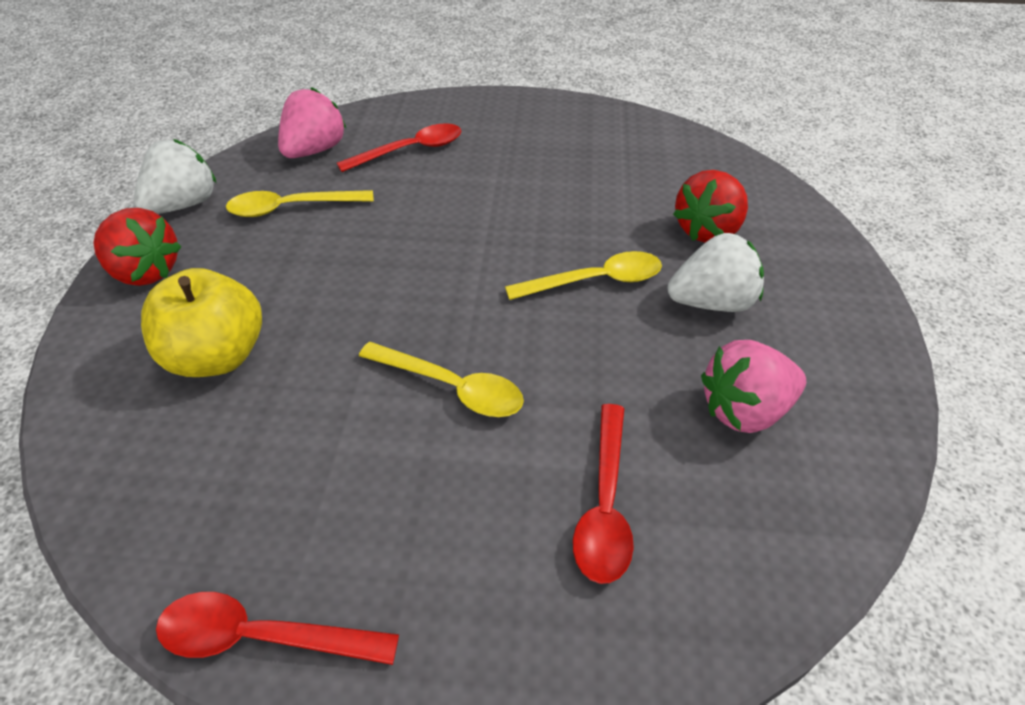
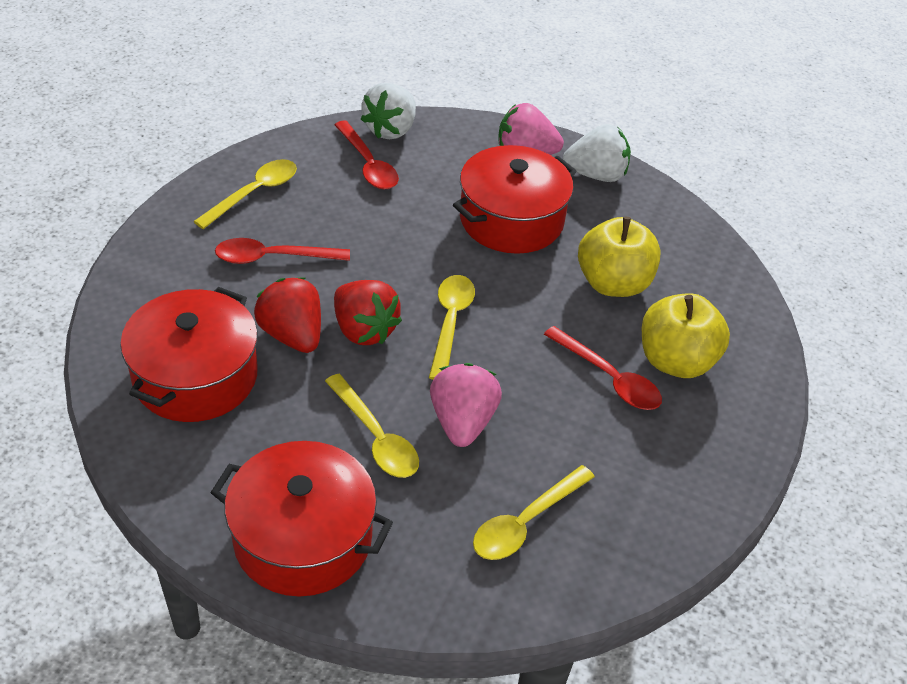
red pot: none = 0 -> [120,287,258,422] [210,441,393,597] [453,145,577,254] = 3
yellow apple: [141,268,262,377] = 1 -> [578,217,661,297] [642,293,730,378] = 2
yellow spoon: [226,190,374,217] [359,342,524,417] [505,251,662,300] = 3 -> [193,159,297,229] [325,374,419,478] [429,275,475,380] [473,465,595,560] = 4

